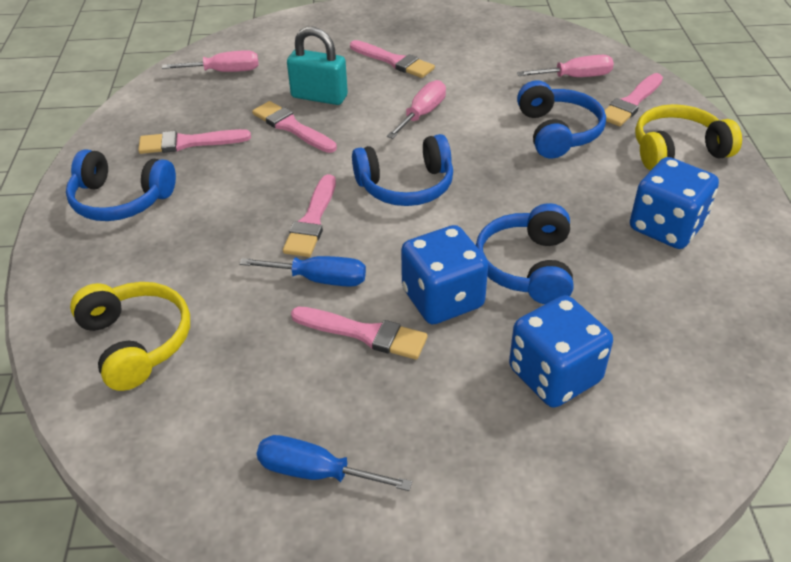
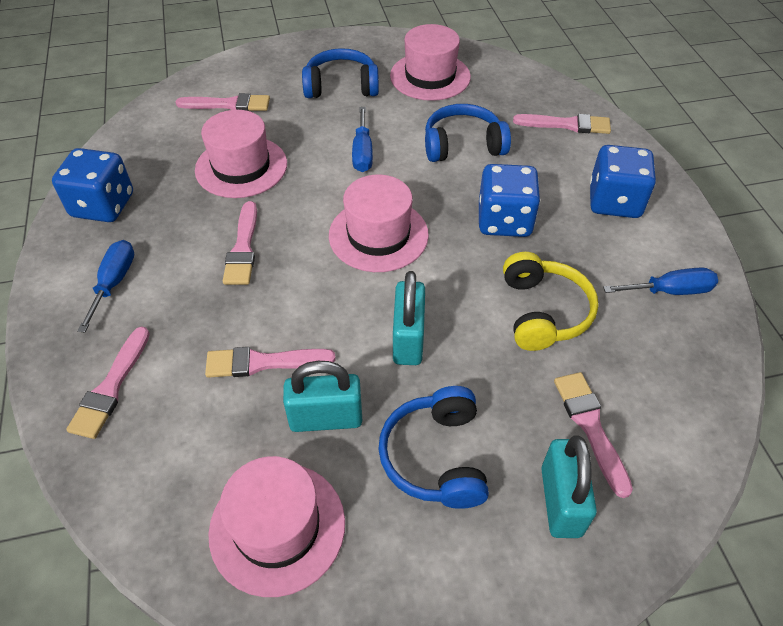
blue headphones: [66,149,176,221] [352,134,453,206] [476,203,573,304] [517,80,606,159] = 4 -> [302,48,379,98] [378,386,489,509] [425,104,511,162] = 3
blue screwdriver: [239,256,366,287] [257,435,412,491] = 2 -> [77,240,134,333] [352,107,373,172] [603,267,718,295] = 3
pink hat: none = 0 -> [195,110,287,198] [208,456,345,597] [329,175,429,272] [390,24,471,101] = 4
pink screwdriver: [162,50,259,72] [387,80,446,139] [517,55,614,77] = 3 -> none = 0
turquoise padlock: [287,26,348,105] = 1 -> [283,361,362,432] [393,271,425,365] [541,435,597,538] = 3
yellow headphones: [70,282,190,391] [635,104,742,170] = 2 -> [503,252,599,351] = 1

